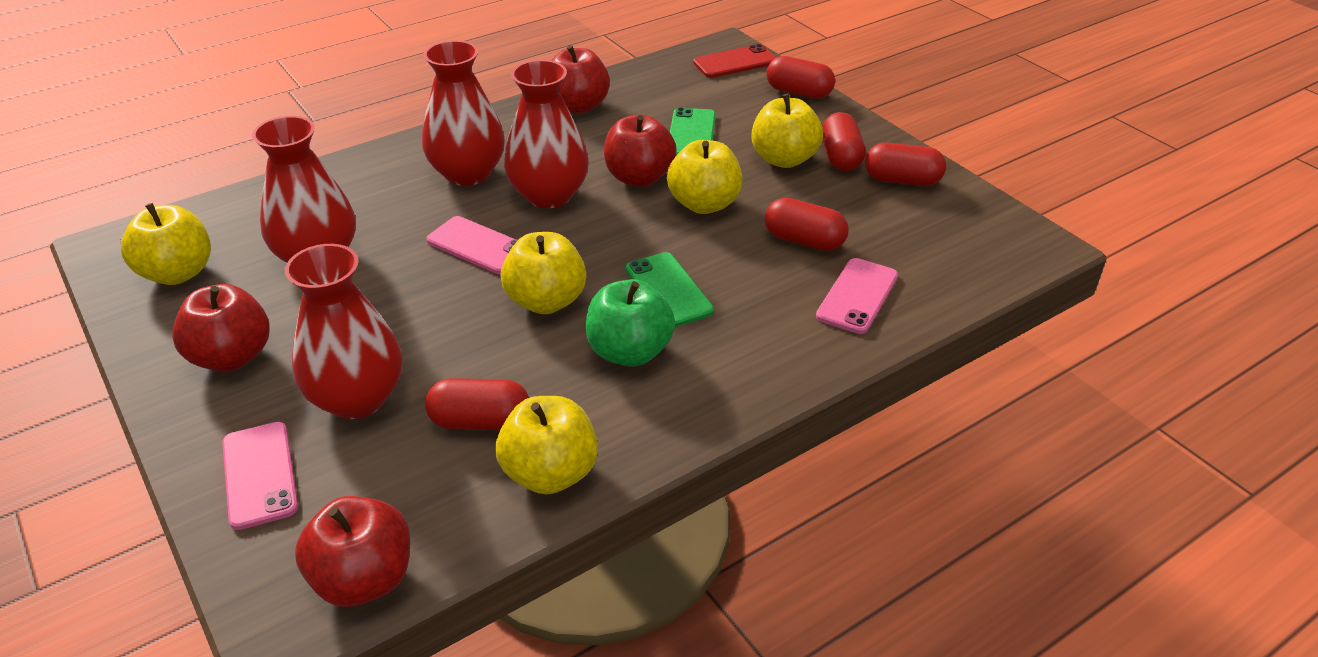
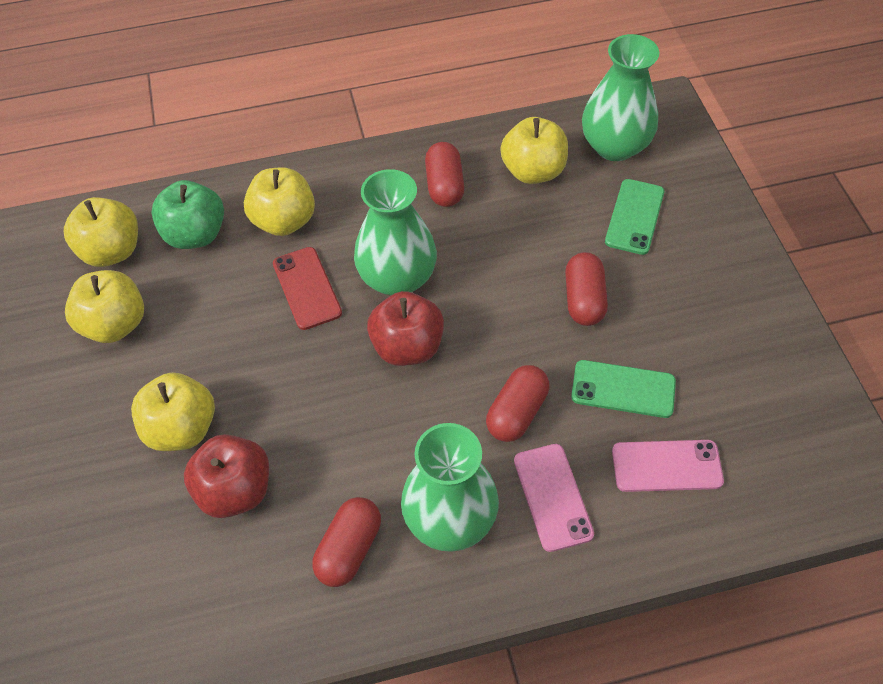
green vase: none = 0 -> [354,169,437,295] [401,423,499,552] [582,34,659,161] = 3
pink phone: [222,422,298,530] [426,216,518,274] [816,258,898,334] = 3 -> [514,444,594,552] [612,440,724,492] = 2
red apple: [172,284,270,372] [295,496,410,607] [552,45,610,113] [604,115,676,187] = 4 -> [184,434,269,518] [367,291,444,366] = 2
red capsule: [425,378,529,430] [765,198,849,251] [766,56,835,99] [822,112,866,171] [865,143,946,186] = 5 -> [312,497,381,587] [425,142,464,207] [486,365,549,442] [565,252,608,326] = 4
red vase: [252,116,355,263] [285,244,402,419] [422,40,505,186] [504,60,589,208] = 4 -> none = 0

